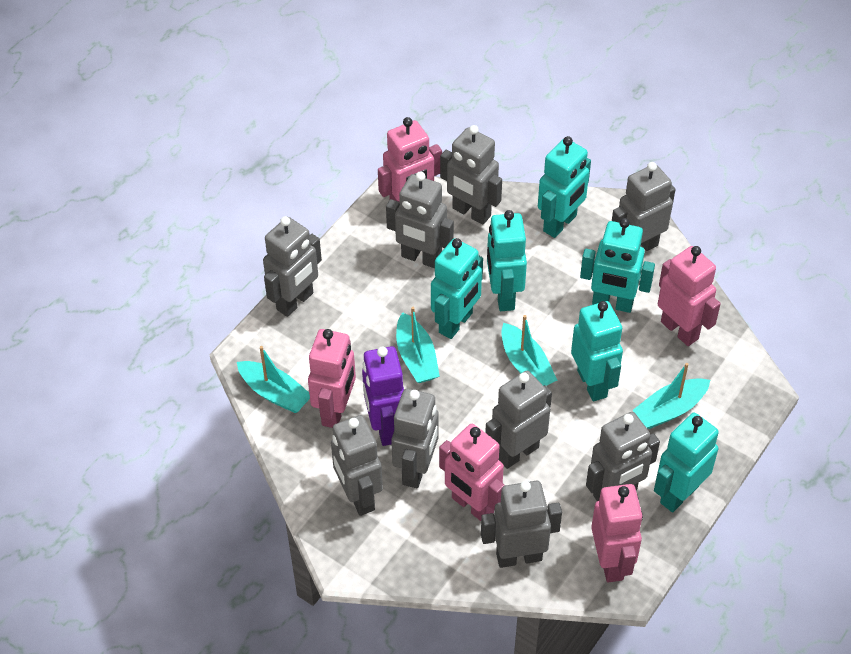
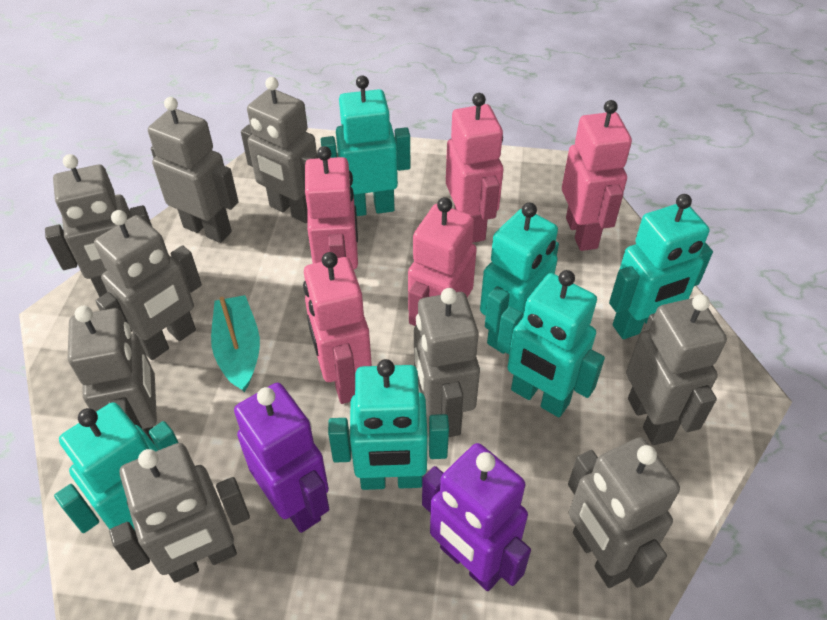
purple robot: [362,346,404,446] = 1 -> [234,383,329,533] [422,443,531,591] = 2
turquoise boat: [237,346,310,413] [396,307,440,383] [501,315,557,386] [632,363,710,429] = 4 -> [211,295,260,392] = 1

